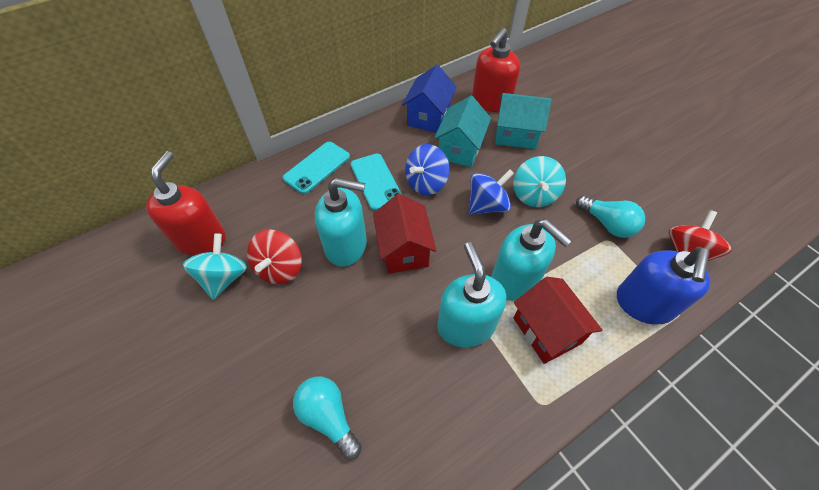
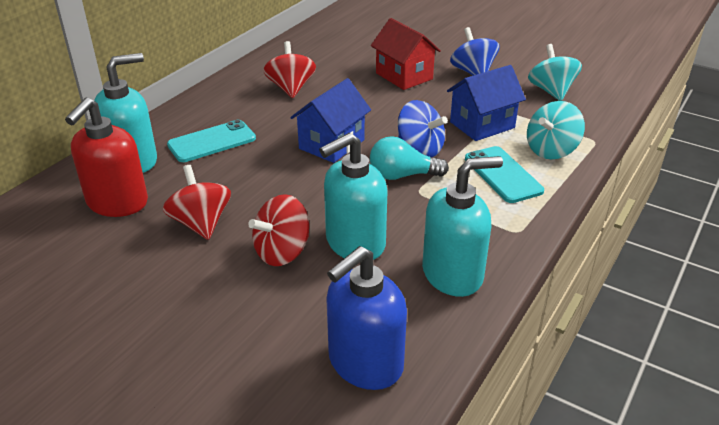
blue house: [402,65,457,133] = 1 -> [290,78,371,163] [447,65,526,141] = 2
red house: [373,194,437,274] [513,277,603,364] = 2 -> [371,18,441,90] = 1
red soap dispenser: [146,151,226,256] [472,28,520,112] = 2 -> [65,97,148,217] = 1
red spinning top: [247,229,302,284] [669,210,732,261] = 2 -> [163,165,231,240] [248,194,309,266] [263,41,316,98] = 3
turquoise house: [434,96,491,167] [495,93,551,149] = 2 -> none = 0
turquoise light bulb: [293,377,362,460] [576,195,645,238] = 2 -> [370,136,449,180] = 1

